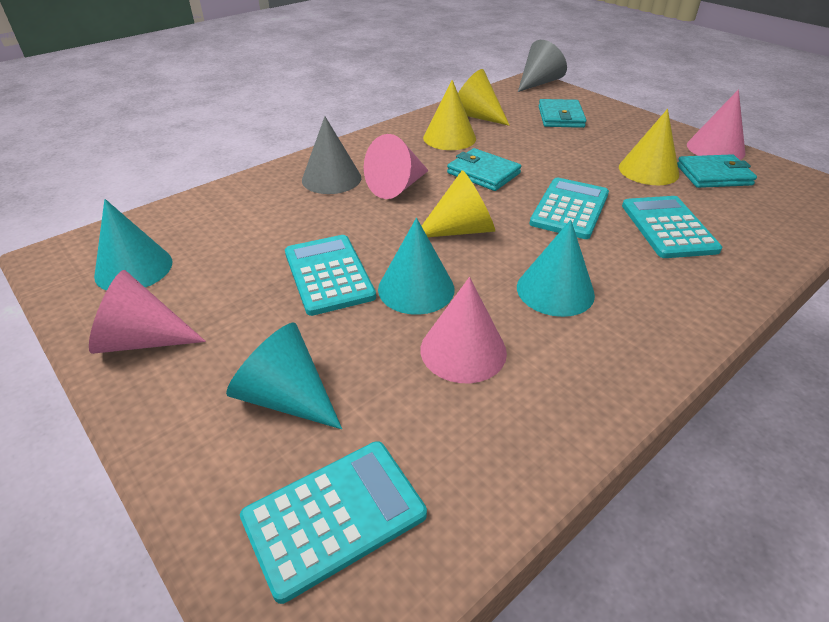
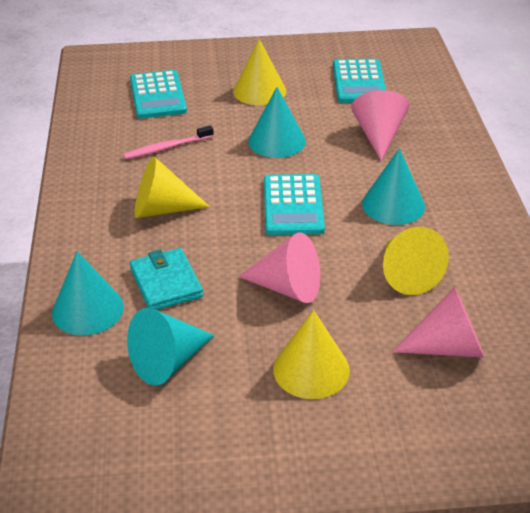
grey cone: [302,117,361,194] [518,40,567,92] = 2 -> none = 0
pink cone: [89,270,206,354] [364,134,429,199] [420,277,507,383] [687,89,745,160] = 4 -> [238,232,321,303] [351,90,409,161] [393,287,485,358] = 3
pink toothbrush: none = 0 -> [123,125,214,159] = 1
turquoise calculator: [240,441,427,604] [285,235,376,316] [530,177,609,239] [622,196,722,258] = 4 -> [130,70,187,119] [264,174,325,235] [333,59,386,103] = 3
turquoise wallet: [447,148,521,191] [539,99,587,128] [677,154,757,188] = 3 -> [130,248,203,310] = 1

